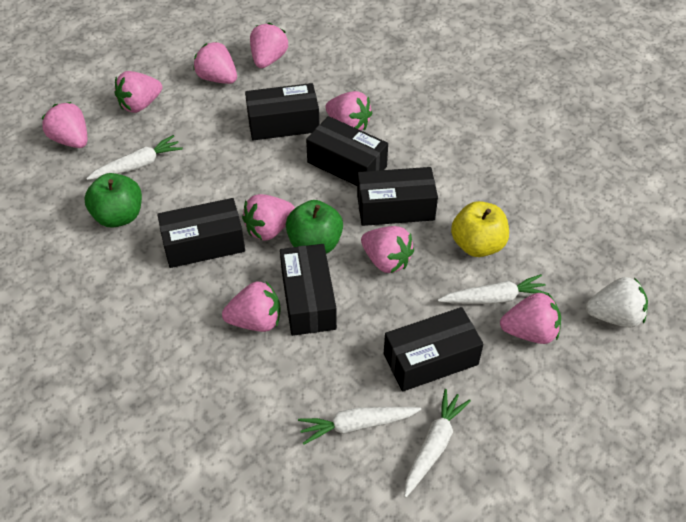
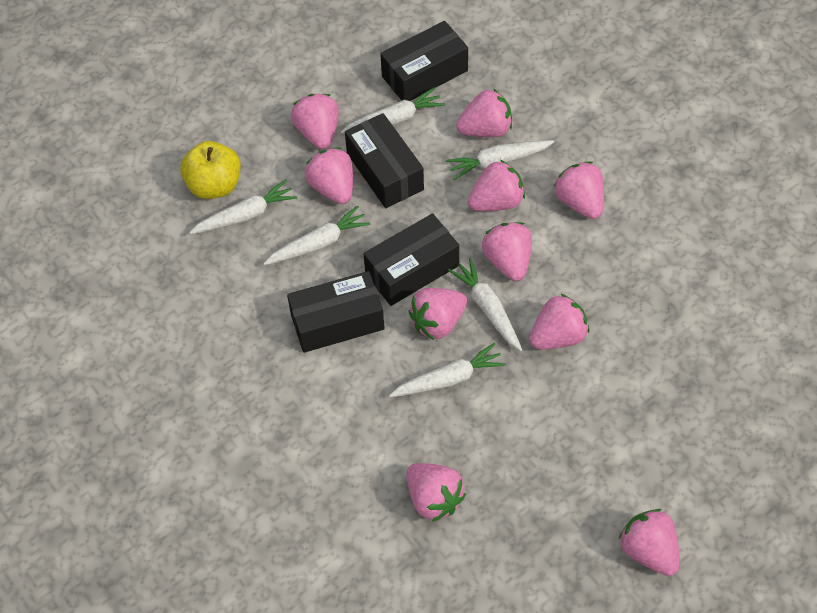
black box: [157,198,245,268] [245,83,319,140] [280,244,337,336] [306,116,388,186] [357,167,438,226] [384,307,483,392] = 6 -> [287,271,385,353] [345,113,424,208] [363,213,459,306] [380,21,468,101] = 4
green apple: [84,173,142,228] [286,200,343,254] = 2 -> none = 0
pink strawberry: [41,102,87,148] [115,71,162,113] [193,42,237,84] [222,281,281,332] [242,194,295,240] [250,23,288,68] [325,91,373,130] [361,226,414,273] [500,293,561,344] = 9 -> [291,94,339,149] [305,147,353,204] [406,463,466,522] [409,288,467,340] [456,89,512,137] [468,160,525,211] [482,222,532,281] [529,294,589,349] [554,162,604,219] [619,509,680,576] = 10
white carrot: [86,135,183,180] [298,407,421,445] [404,389,471,497] [438,274,548,304] = 4 -> [189,179,297,234] [264,205,370,265] [341,87,445,134] [389,343,506,397] [446,140,554,180] [448,258,522,351] = 6
white strawberry: [586,277,648,328] = 1 -> none = 0

